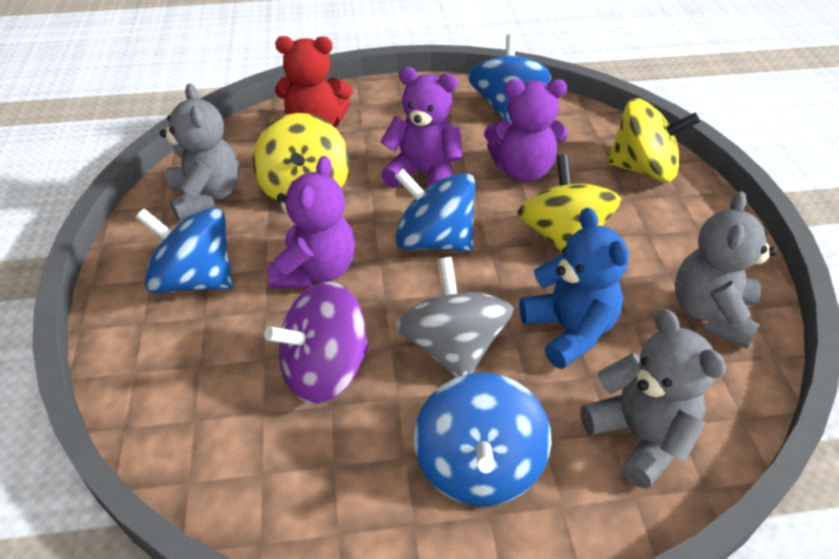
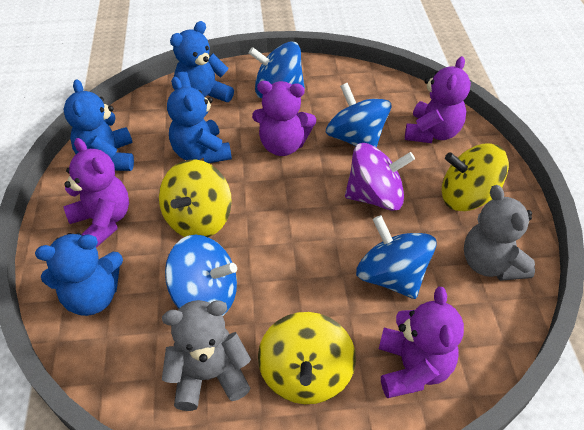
blue teddy bear: [519,208,629,369] = 1 -> [35,233,123,316] [64,79,134,171] [167,77,232,163] [170,21,234,116] = 4
grey spinning top: [396,257,514,378] = 1 -> none = 0
grey teddy bear: [160,84,239,221] [580,309,726,489] [675,191,777,349] = 3 -> [162,300,251,411] [464,185,535,281] = 2
purple teddy bear: [268,156,355,288] [380,67,463,188] [484,79,567,182] = 3 -> [64,138,129,248] [252,81,316,156] [379,287,464,398] [405,56,471,143] = 4
red teddy bear: [275,36,352,127] = 1 -> none = 0

